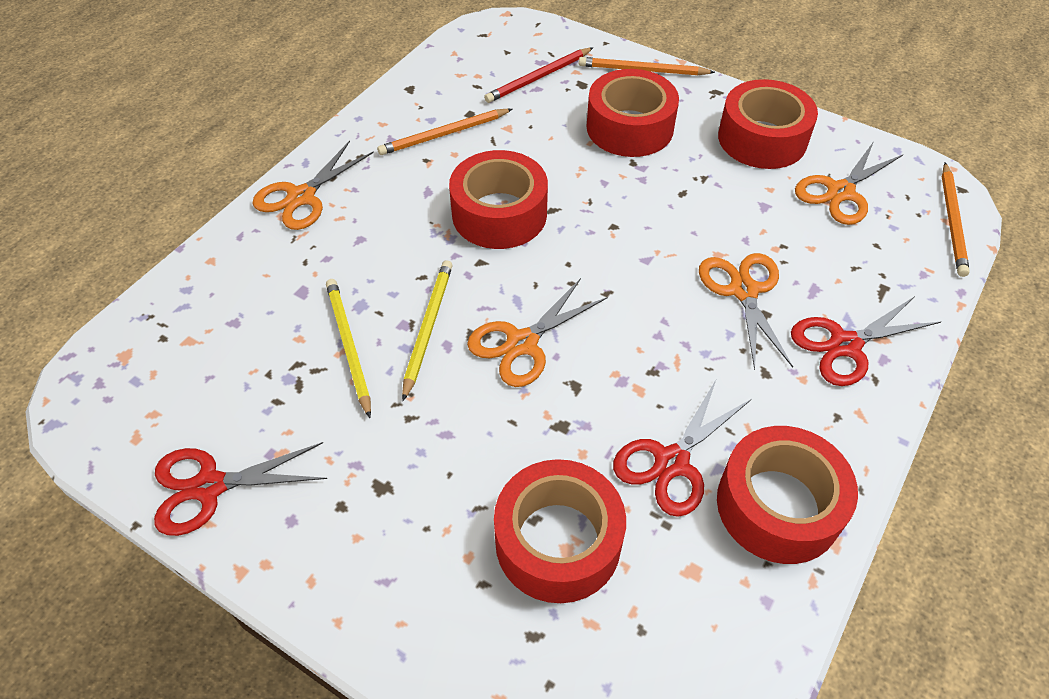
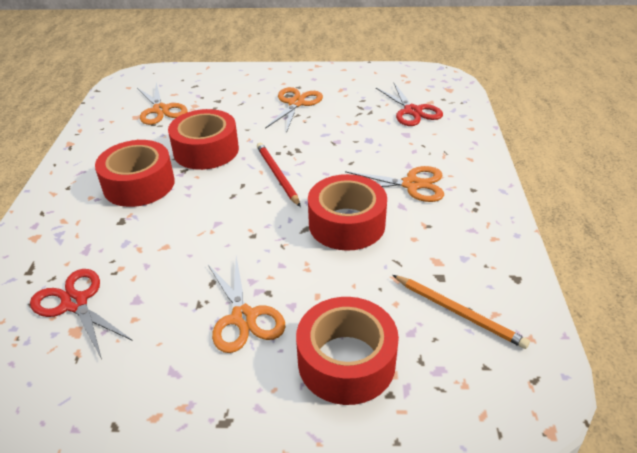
orange pencil: [377,109,512,155] [579,57,715,75] [942,162,970,277] = 3 -> [393,275,530,349] = 1
red scissors: [154,442,327,536] [613,378,752,517] [791,296,942,386] = 3 -> [30,269,133,358] [376,83,443,126] = 2
red tape: [449,150,548,249] [494,459,626,603] [587,69,679,157] [717,426,858,564] [718,79,818,169] = 5 -> [95,140,175,207] [168,109,239,170] [296,297,399,405] [308,174,387,251] = 4
yellow pencil: [326,279,371,418] [402,260,453,401] = 2 -> none = 0

